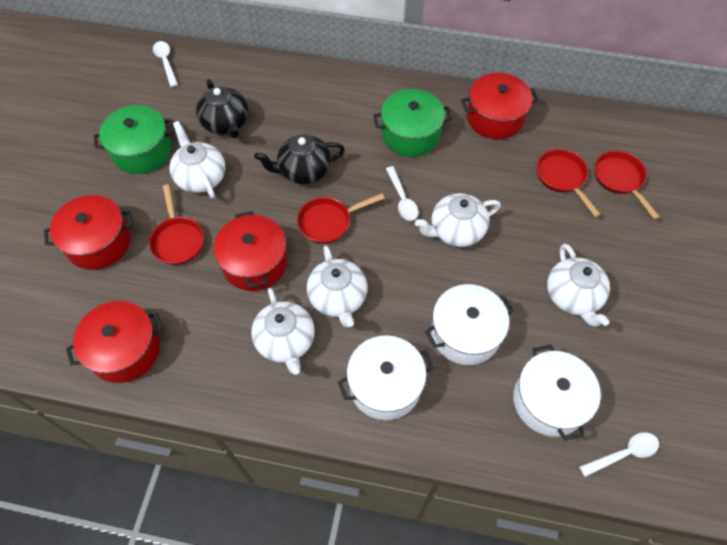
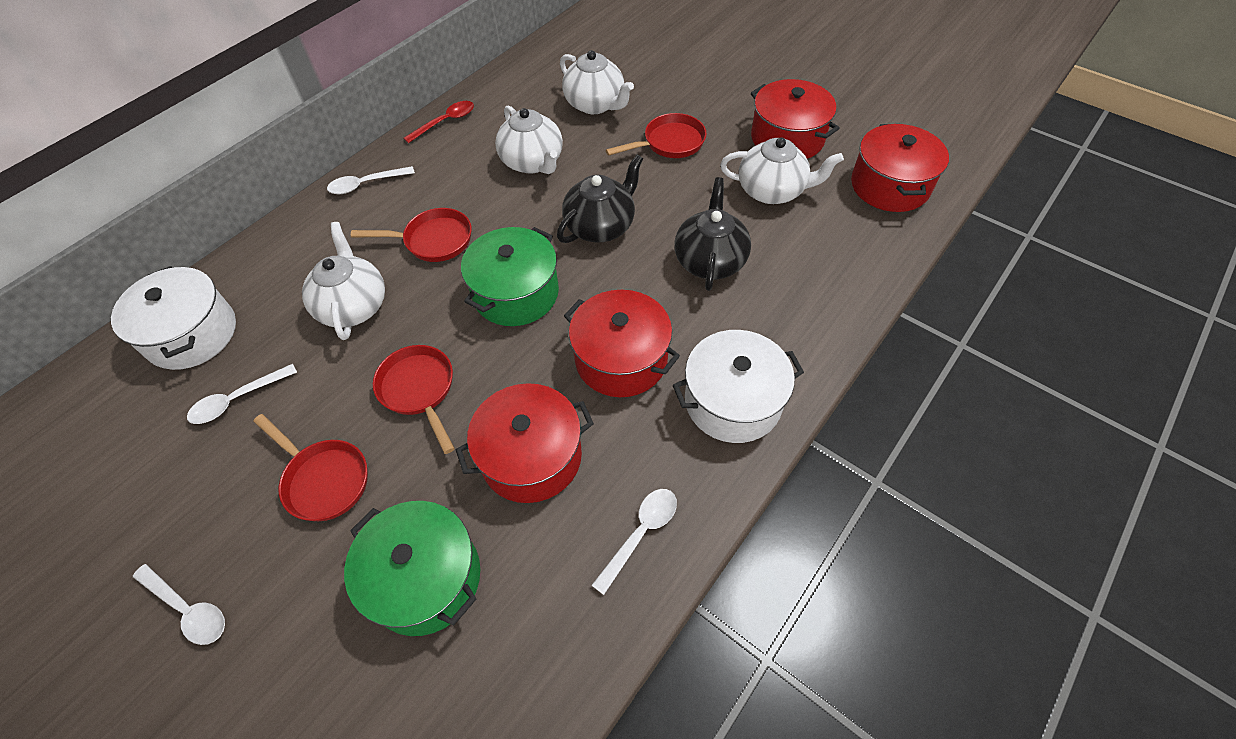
red spoon: none = 0 -> [404,101,474,143] = 1
white pot: [338,335,434,420] [425,284,514,365] [513,345,601,441] = 3 -> [111,266,236,370] [673,330,804,443] = 2
white spoon: [153,41,178,87] [386,166,418,221] [579,432,659,477] = 3 -> [133,564,225,645] [187,364,297,424] [327,166,415,194] [592,489,677,595] = 4
white teapot: [170,121,225,198] [251,288,315,375] [307,246,367,328] [415,193,501,247] [547,244,610,327] = 5 -> [302,222,385,340] [495,105,563,174] [560,50,634,114] [720,137,844,204] = 4

